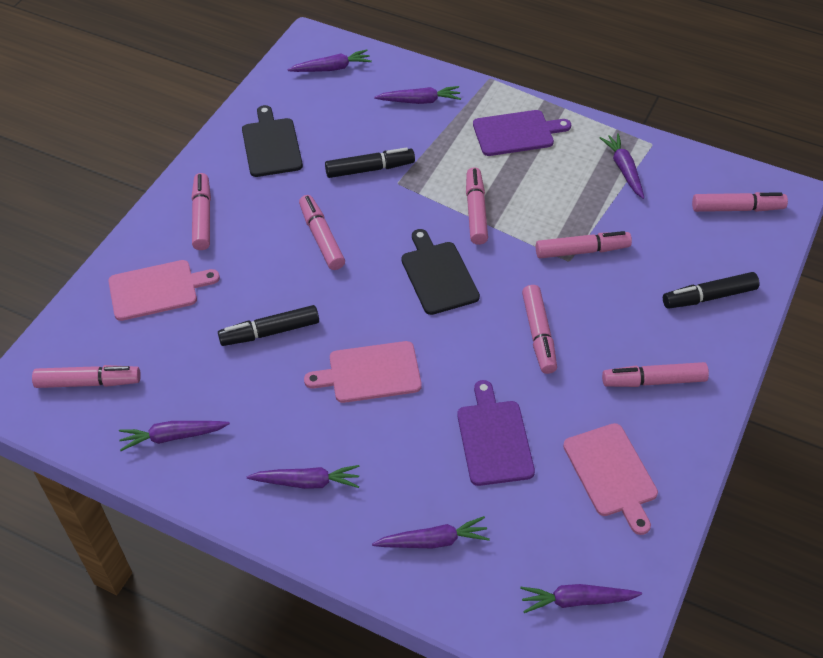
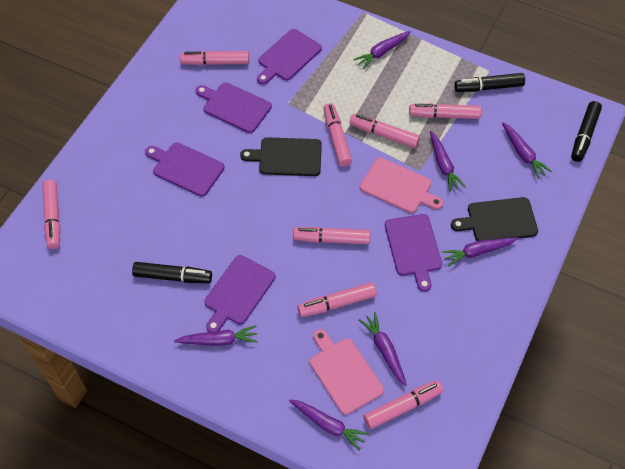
pink cutting board: [108,260,220,321] [304,341,422,403] [563,423,658,535] = 3 -> [310,329,384,415] [360,158,443,213] = 2
purple cutting board: [457,380,535,486] [473,110,571,156] = 2 -> [145,142,225,197] [196,83,272,133] [204,255,275,332] [257,29,322,85] [385,214,442,292] = 5

